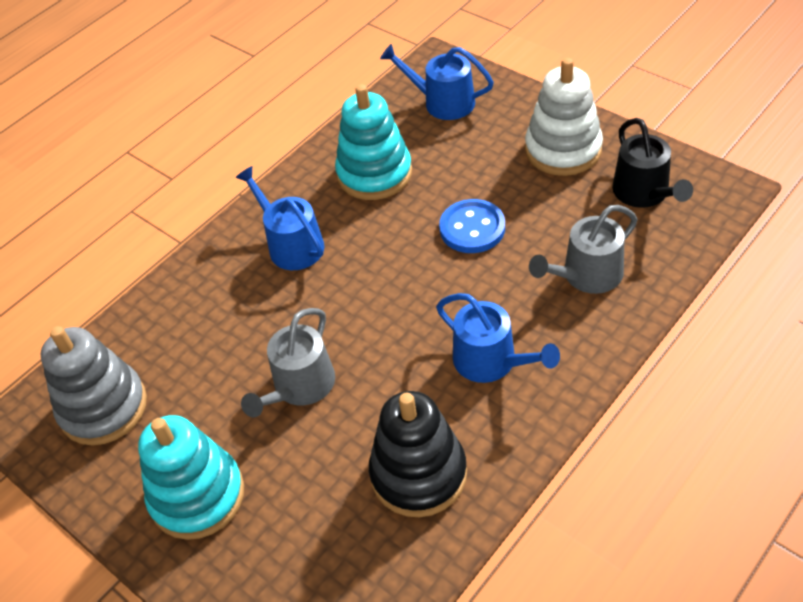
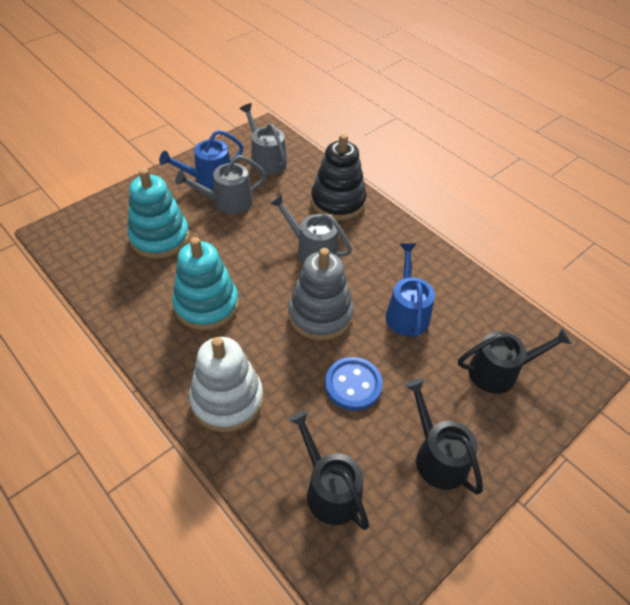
black watering can: [612,118,693,208] = 1 -> [288,410,369,530] [405,378,483,495] [458,328,572,394] = 3
blue watering can: [235,166,325,270] [380,44,494,120] [436,293,560,383] = 3 -> [159,130,243,189] [386,243,435,337] = 2
grey watering can: [241,308,335,417] [529,205,638,294] = 2 -> [175,155,266,214] [240,103,287,175] [270,194,352,264] = 3

